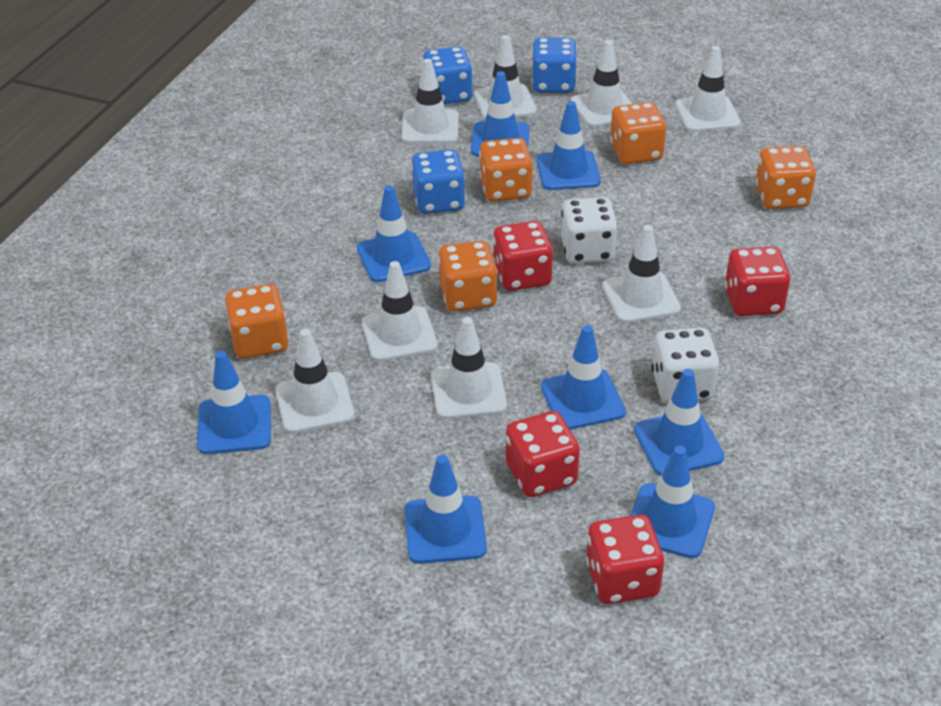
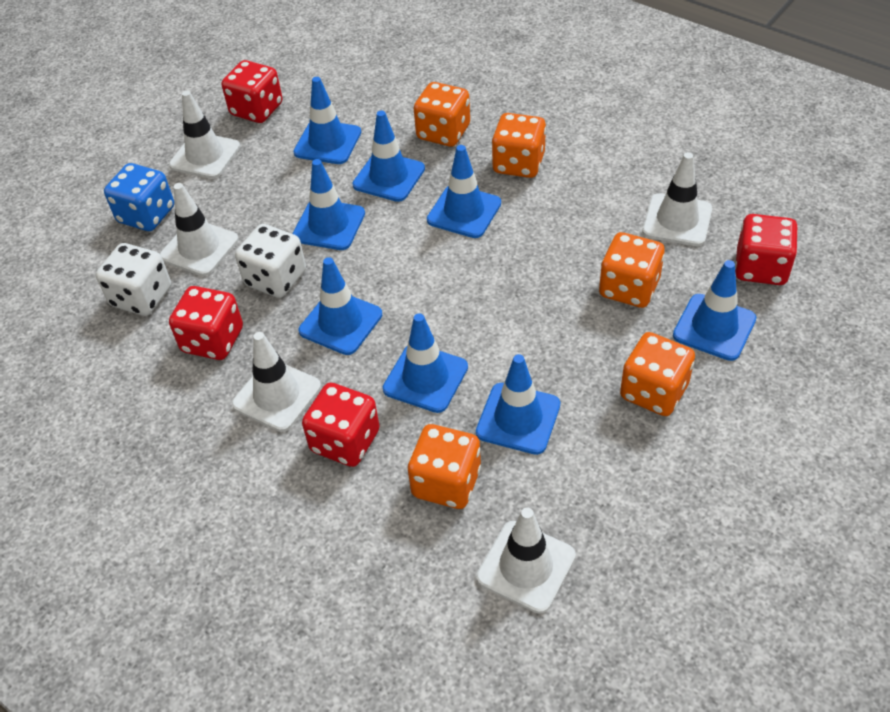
blue dice: [411,149,465,214] [423,46,473,104] [532,37,577,93] = 3 -> [104,163,174,231] = 1
white traffic cone: [275,329,355,434] [362,261,438,362] [401,59,459,144] [431,317,507,419] [474,35,537,120] [571,40,632,127] [602,225,681,323] [675,46,741,132] = 8 -> [160,183,239,276] [169,91,240,179] [232,332,321,432] [476,507,576,614] [642,152,712,246] = 5

